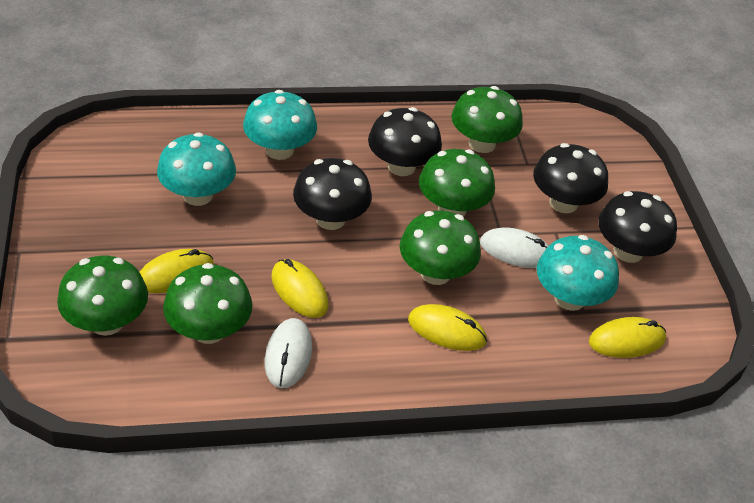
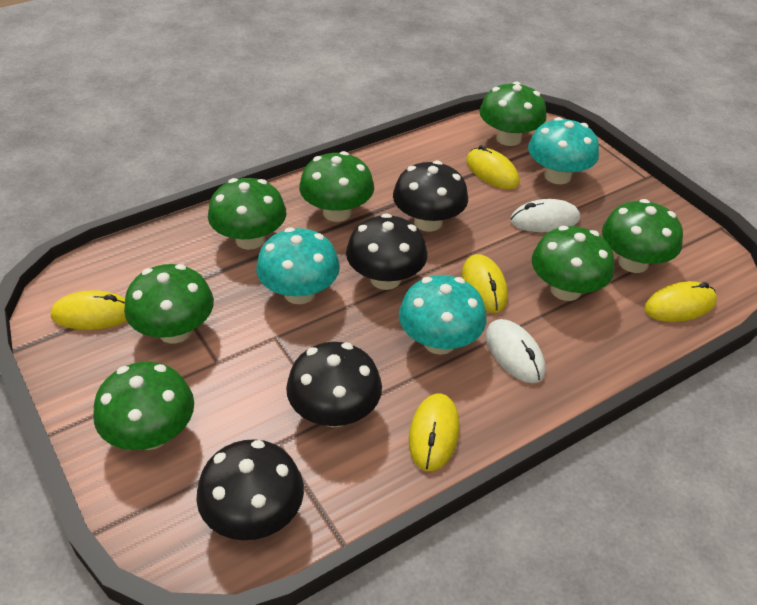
green mushroom: [57,256,148,336] [163,263,253,344] [400,211,481,285] [419,149,495,217] [451,86,523,153] = 5 -> [93,362,194,450] [124,264,214,343] [208,178,286,250] [299,151,374,222] [480,82,547,146] [532,226,614,301] [602,199,683,273] = 7
yellow mouse: [140,249,214,293] [271,259,328,318] [408,304,487,351] [589,317,666,358] = 4 -> [51,290,127,330] [409,393,459,471] [462,254,508,313] [466,145,520,189] [644,281,717,322] = 5

